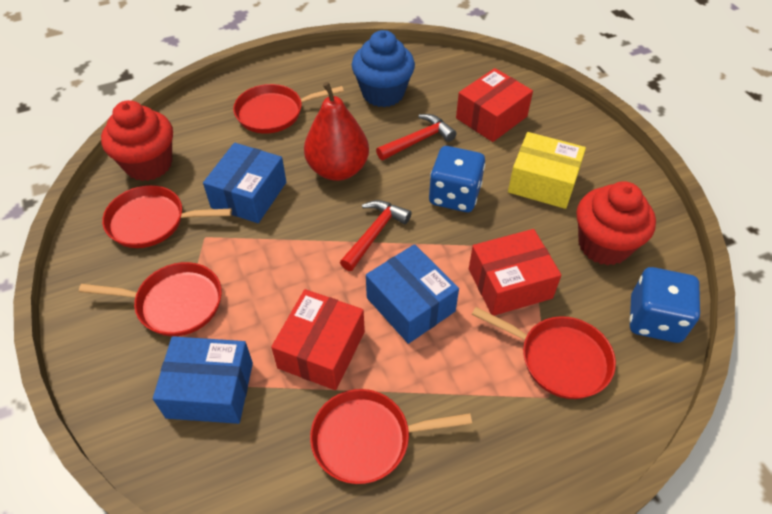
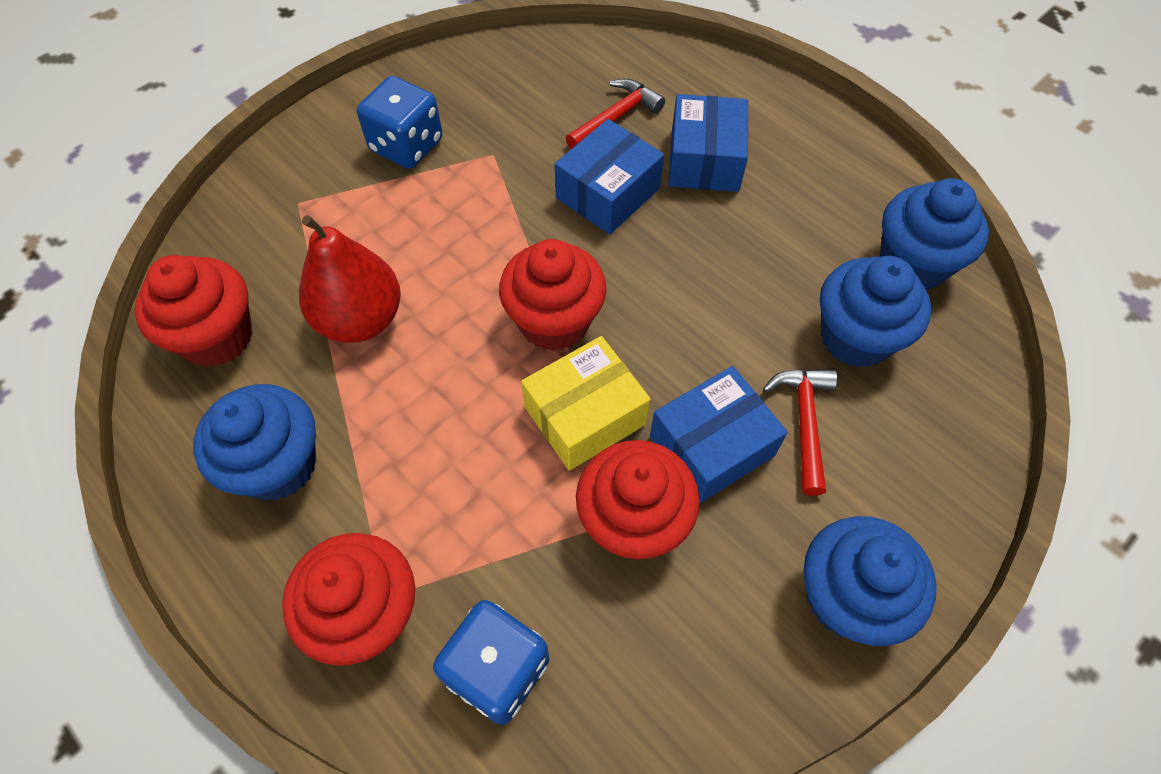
blue cupcake: [352,30,415,107] = 1 -> [193,384,316,500] [804,516,937,646] [820,256,931,367] [880,178,989,290] = 4
red box: [271,289,365,390] [456,68,533,142] [469,229,562,316] = 3 -> none = 0
red cupcake: [101,100,173,181] [576,181,656,266] = 2 -> [135,255,253,367] [282,533,415,666] [499,239,607,351] [576,440,700,560] = 4
red pan: [79,262,222,336] [102,185,232,248] [233,84,344,134] [310,389,472,484] [472,307,616,399] = 5 -> none = 0

